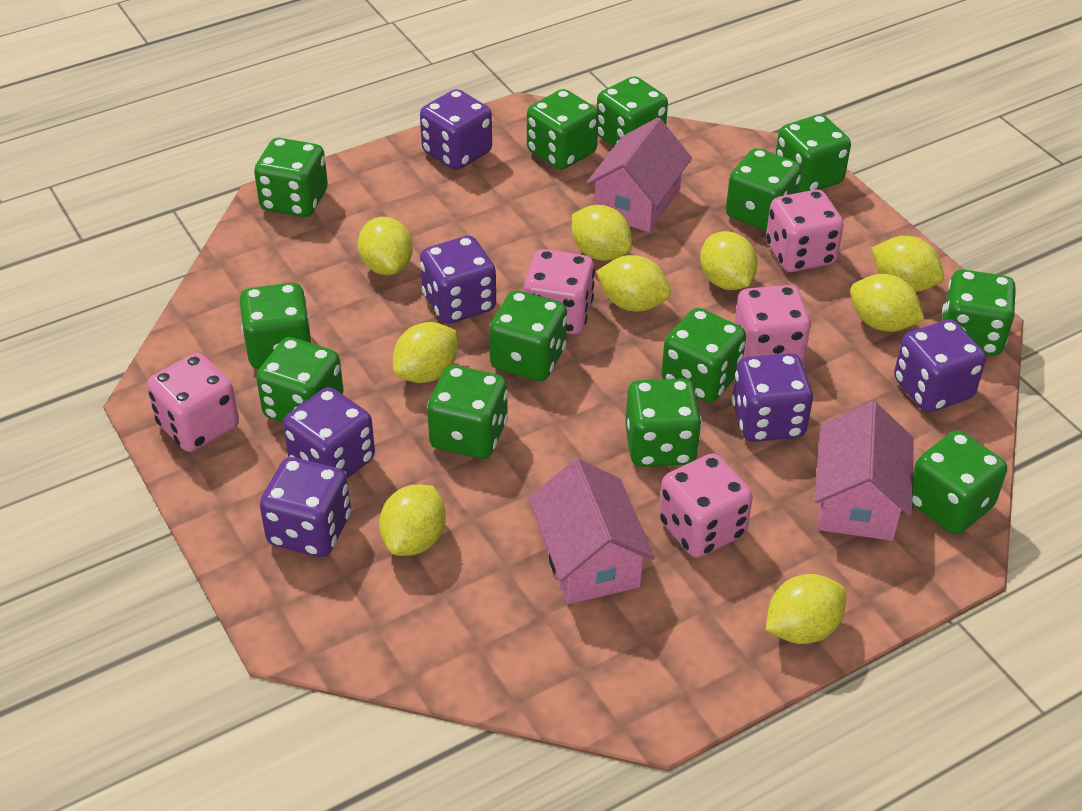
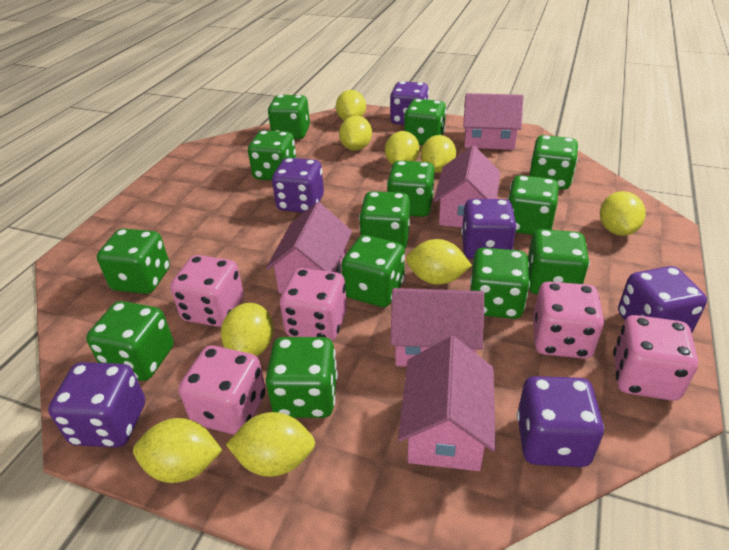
pink house: [529,458,655,604] [586,117,692,232] [814,401,914,541] = 3 -> [266,202,352,294] [390,288,484,367] [398,336,496,471] [434,145,500,228] [463,93,523,150] = 5

